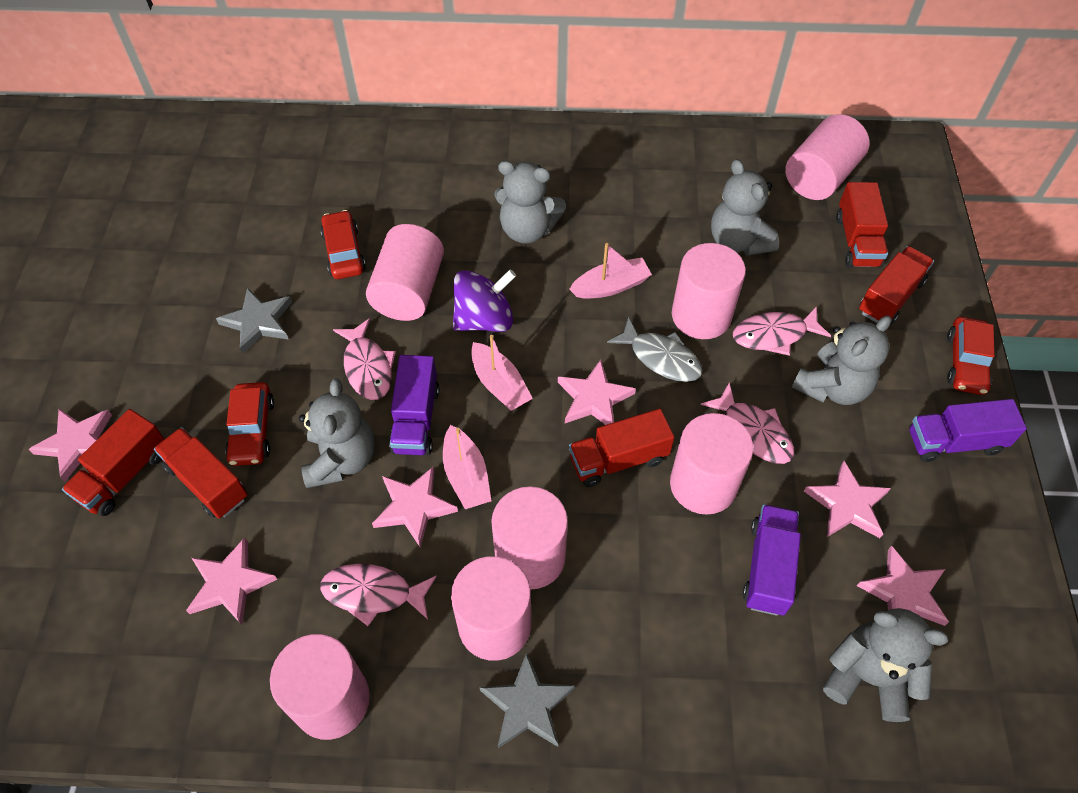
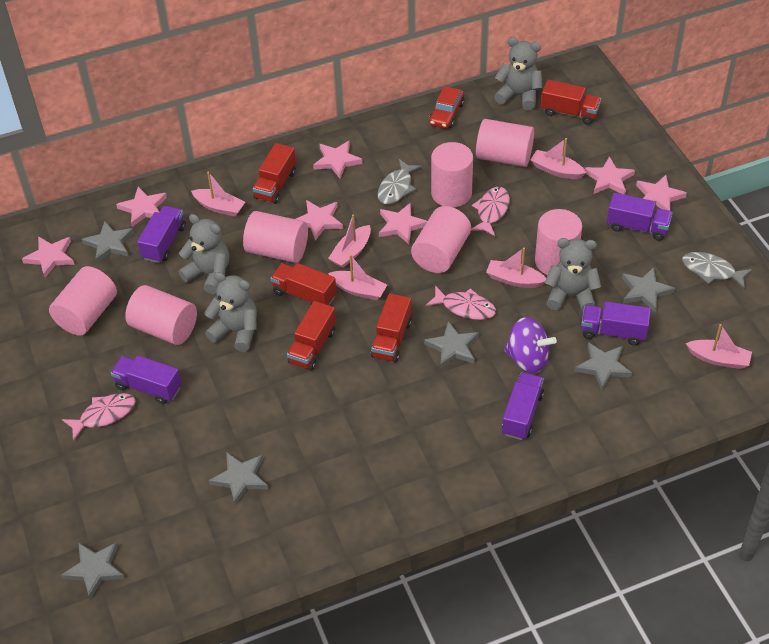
grey fish: [607,317,703,382] = 1 -> [377,159,422,205] [682,252,752,289] = 2
grey star: [216,288,292,354] [480,652,575,748] = 2 -> [61,542,125,599] [82,221,134,263] [209,452,268,505] [424,321,479,369] [575,342,632,390] [622,267,675,313] = 6
grey teddy bear: [299,378,375,488] [494,161,566,244] [711,159,779,256] [792,315,892,405] [823,608,949,722] = 5 -> [179,214,229,294] [204,272,257,352] [494,37,543,110] [545,238,601,311] = 4
pink boat: [443,425,491,509] [471,335,533,411] [569,243,652,299] = 3 -> [191,171,245,217] [328,214,371,268] [328,254,387,300] [486,248,546,288] [531,138,586,179] [686,324,752,369] = 6
pink fish: [320,564,437,626] [333,318,396,400] [701,382,794,464] [733,306,831,356] = 4 -> [62,393,136,441] [426,286,496,320] [471,187,510,236] = 3
pink star: [29,409,112,482] [186,537,278,625] [372,467,458,548] [558,360,636,425] [804,461,891,538] [857,546,949,626] = 6 -> [22,236,75,277] [116,187,167,227] [296,200,343,241] [313,140,363,179] [379,203,427,244] [584,156,635,195] [636,175,687,211] = 7
purple truck: [390,355,439,455] [743,504,801,616] [909,399,1027,462] = 3 -> [111,355,182,404] [137,206,186,263] [502,372,544,440] [581,302,651,345] [607,193,672,241] = 5
red car: [225,382,274,466] [320,210,366,279] [947,317,995,395] = 3 -> [429,86,465,129] = 1

